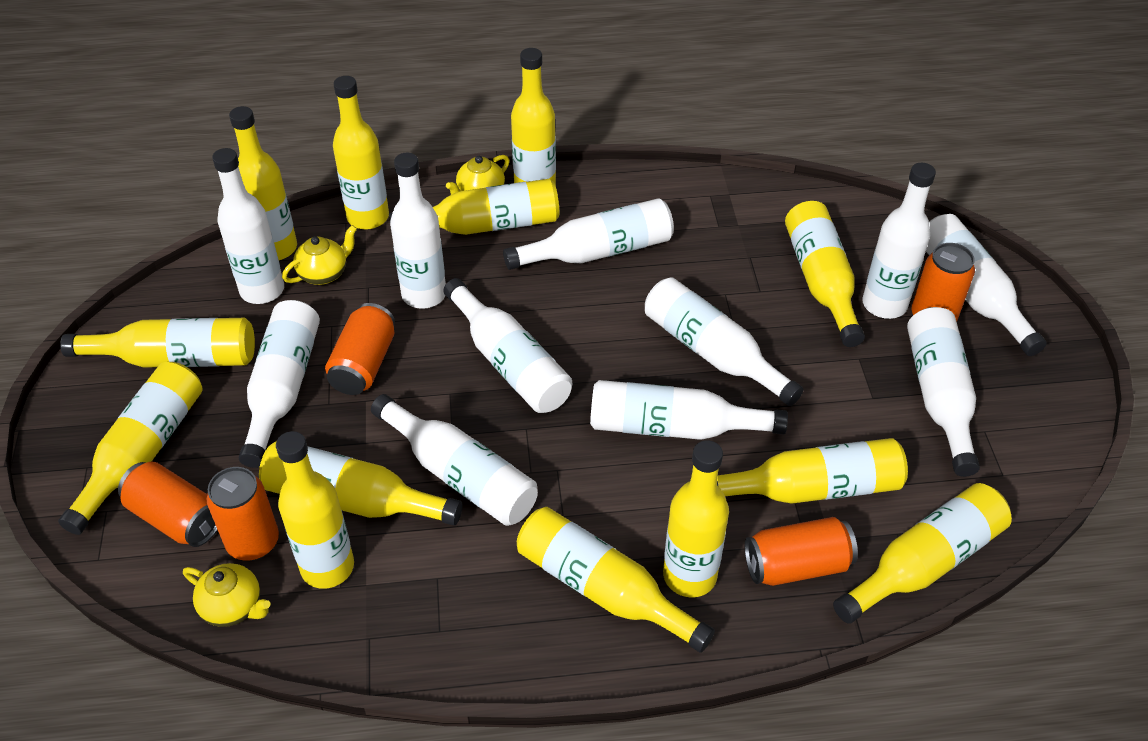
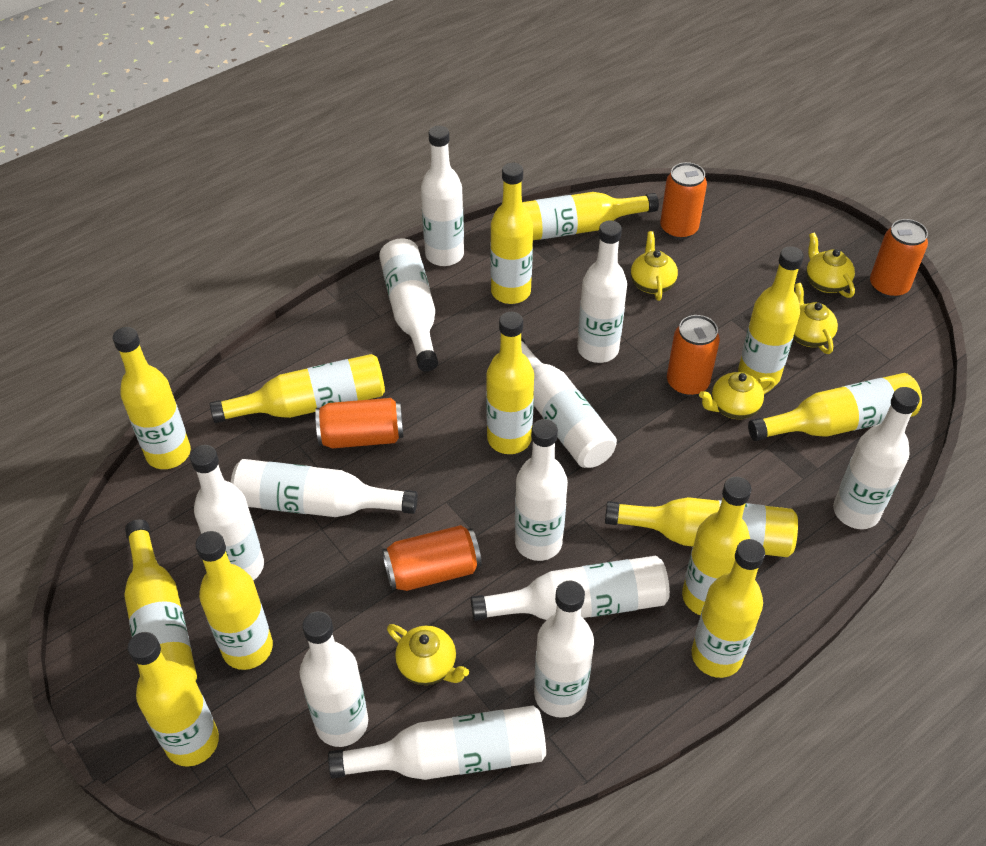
white bottle: [212,148,284,304] [239,300,320,468] [371,394,538,526] [390,153,446,309] [443,278,572,413] [503,198,674,270] [590,380,788,440] [645,277,803,406] [862,163,936,319] [907,307,980,477] [926,214,1047,356] = 11 -> [190,445,264,581] [231,459,418,517] [300,611,368,747] [328,705,546,780] [379,238,438,371] [421,126,464,266] [471,556,670,621] [515,419,568,561] [521,337,617,468] [534,580,594,718] [577,220,627,363] [833,387,920,529] = 12
yellow teapot: [183,563,271,627] [282,225,357,285] [446,155,510,195] = 3 -> [387,624,469,685] [631,231,678,301] [699,372,775,419] [793,283,838,354] [806,232,855,298] = 5

